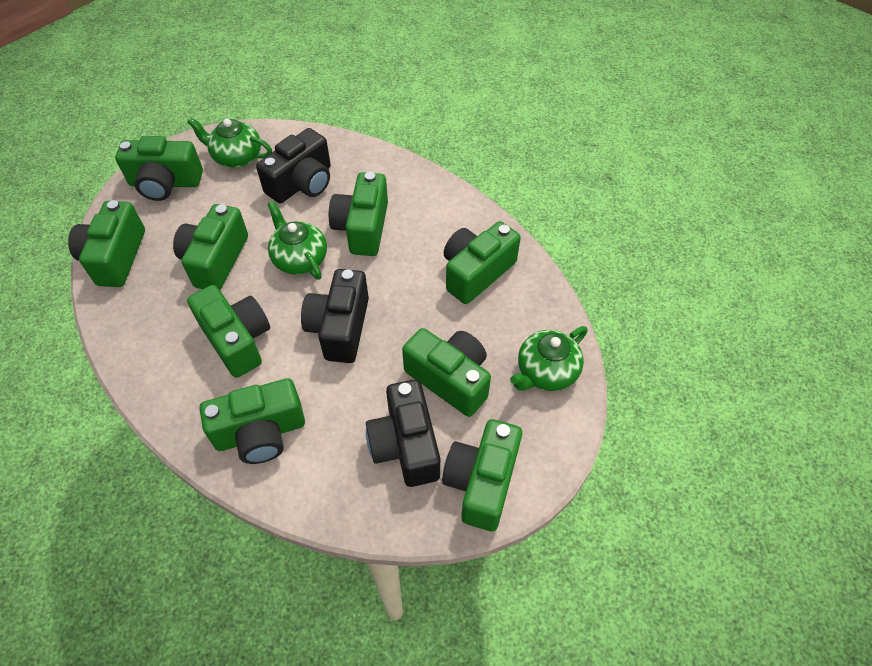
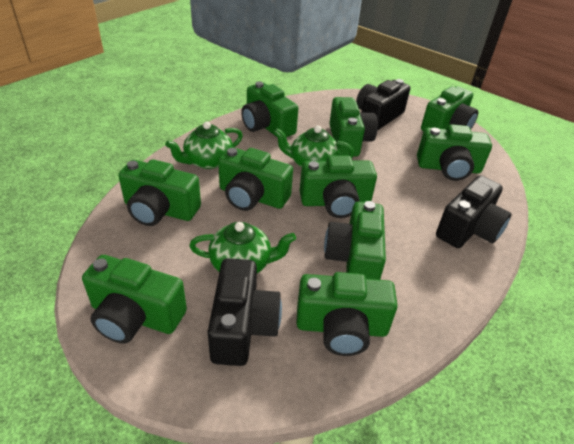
green camera: [68,200,145,287] [115,136,203,201] [173,204,248,290] [187,285,270,378] [200,378,305,464] [329,172,388,256] [402,328,491,417] [442,419,522,531] [444,221,521,304] = 9 -> [82,255,187,344] [118,159,201,226] [218,147,293,211] [241,81,298,138] [296,272,398,356] [300,155,377,218] [324,201,386,280] [329,97,378,157] [417,124,492,181] [421,86,478,131] = 10

